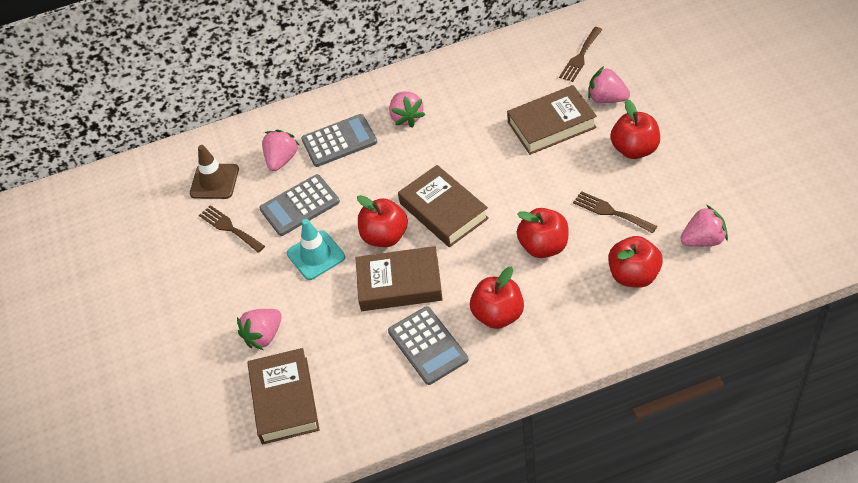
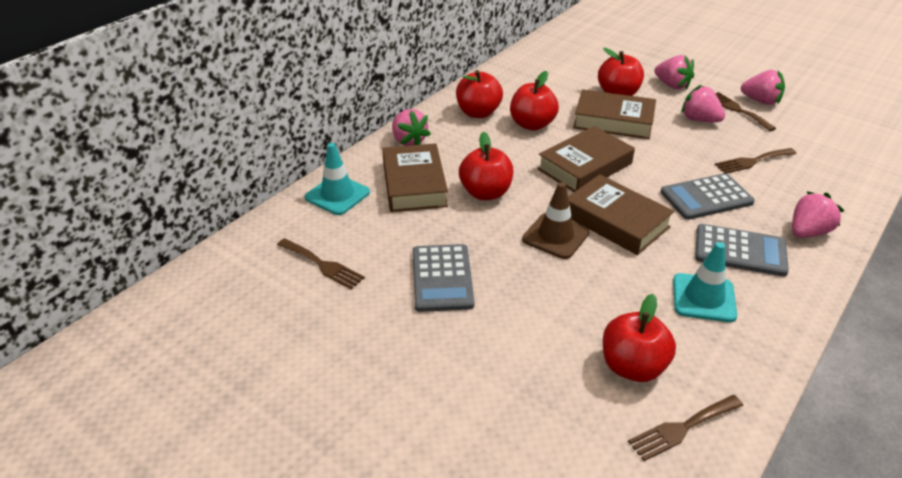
brown fork: [199,205,265,253] [559,27,602,82] [573,191,657,233] = 3 -> [277,238,365,290] [628,395,743,461] [715,92,776,131] [715,148,797,173] = 4
turquoise traffic cone: [287,219,345,280] = 1 -> [305,143,370,215] [673,242,737,322] = 2

